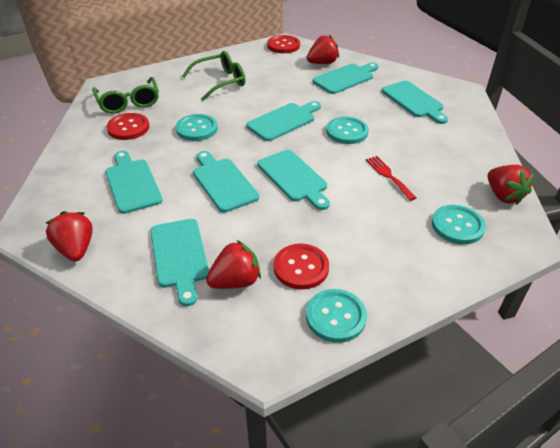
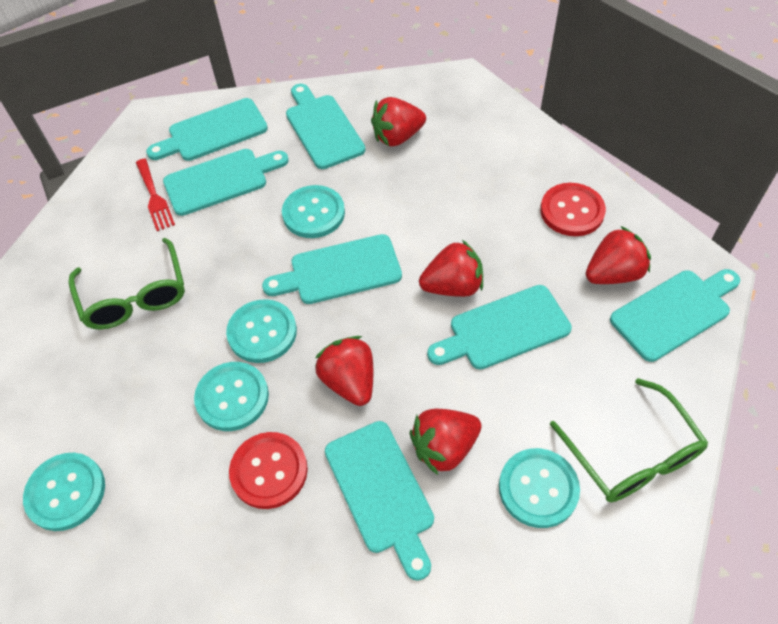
red button: [107,113,149,140] [267,35,300,53] [274,243,329,289] = 3 -> [229,432,308,509] [540,183,606,236] = 2
red strawberry: [46,211,93,262] [206,240,261,289] [307,35,339,64] [488,165,534,205] = 4 -> [315,336,373,406] [371,97,426,147] [410,409,482,475] [419,240,483,297] [586,226,651,284] = 5
turquoise button: [176,114,218,141] [306,289,367,343] [327,117,369,144] [432,205,486,244] = 4 -> [23,453,105,531] [194,362,269,431] [226,299,297,363] [282,185,345,238] [499,448,580,528] = 5

